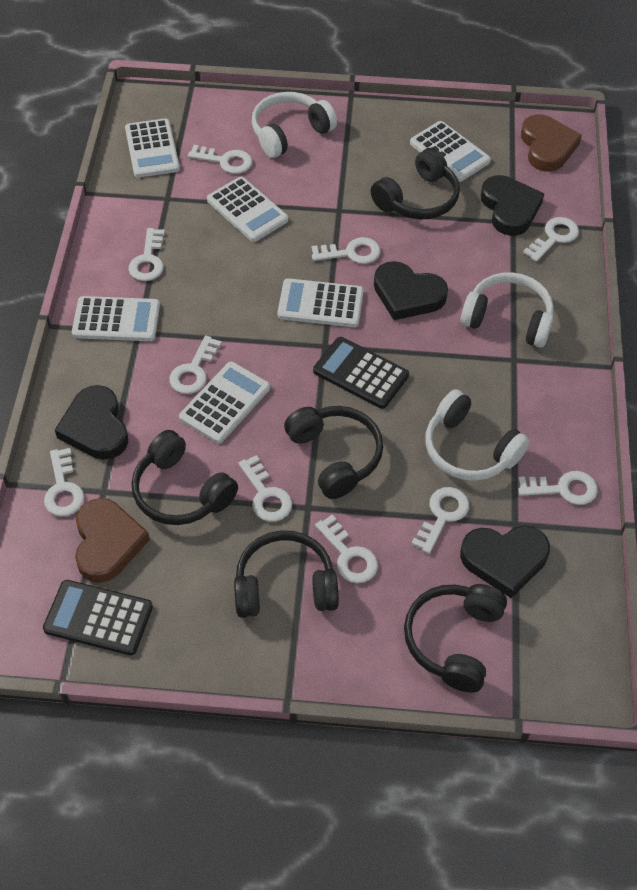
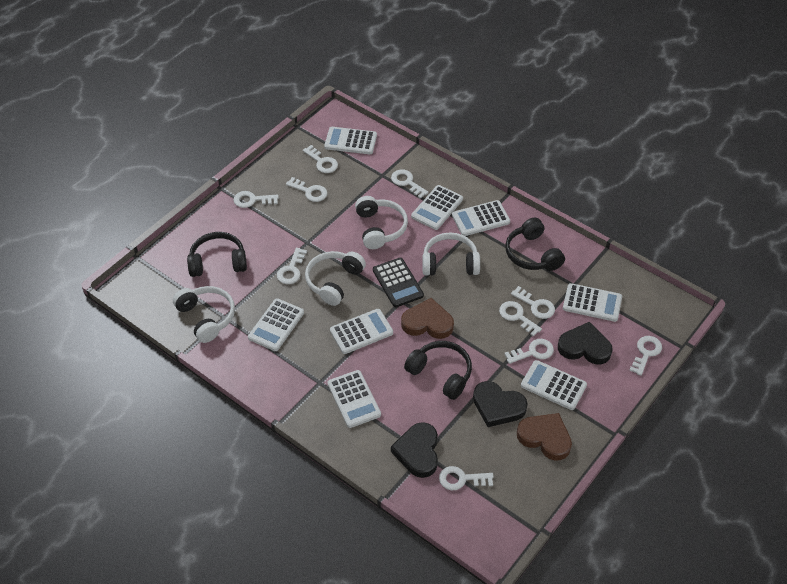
black calculator: [43,580,153,655] [313,337,409,409] = 2 -> [373,258,424,307] = 1
black headphones: [131,430,238,525] [234,530,339,618] [284,406,383,499] [371,148,460,220] [404,584,507,693] = 5 -> [187,232,247,277] [404,341,472,400] [505,218,565,271] = 3
black heart: [55,385,128,460] [374,261,448,320] [460,526,550,598] [481,175,544,236] = 4 -> [391,422,438,478] [473,381,528,427] [558,322,613,364] = 3
white calculator: [72,296,160,341] [125,118,180,178] [179,362,270,444] [207,177,288,242] [277,278,364,327] [410,121,491,182] = 6 -> [248,298,304,351] [324,127,377,154] [327,370,381,428] [330,309,393,354] [411,185,463,230] [452,200,510,236] [521,360,587,410] [563,283,622,322] = 8
white headphones: [252,92,337,158] [425,389,530,481] [461,272,554,348] = 3 -> [173,286,235,343] [305,251,366,306] [355,196,408,249] [422,232,480,275] = 4

